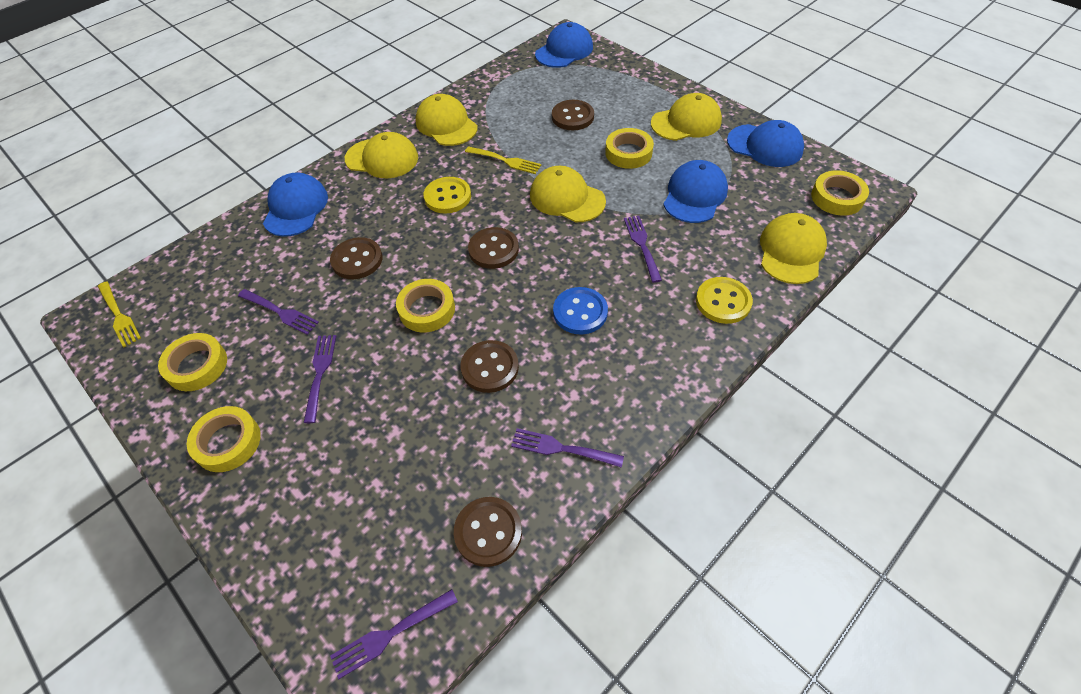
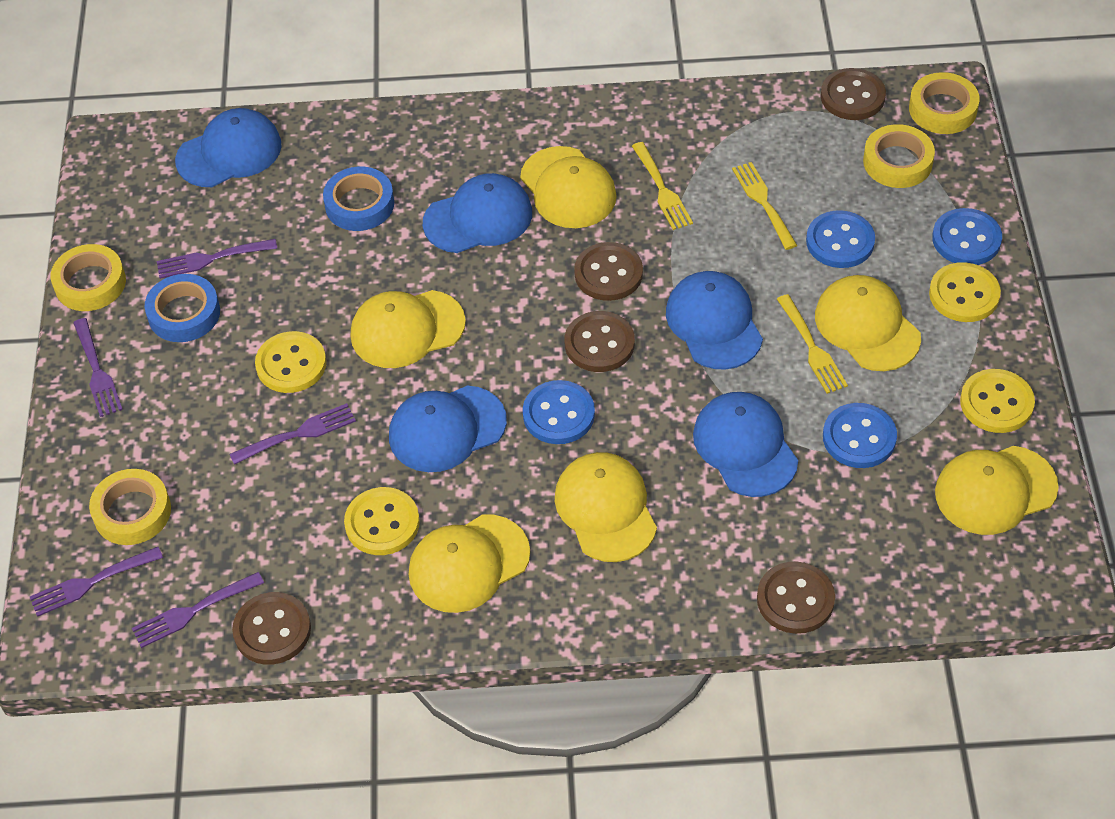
blue button: [553,287,608,334] = 1 -> [523,380,595,444] [806,210,875,268] [823,403,897,468] [932,208,1002,265] = 4
blue cap: [263,172,328,237] [535,22,593,68] [663,160,728,223] [727,120,804,167] = 4 -> [175,108,282,187] [389,386,507,472] [423,173,532,253] [666,271,763,370] [693,392,798,497] = 5
blue tape: none = 0 -> [145,274,220,342] [323,167,394,231] = 2
yellow button: [424,177,471,214] [696,277,753,324] = 2 -> [255,331,327,393] [344,487,420,555] [929,262,1001,322] [960,369,1035,433] = 4
yellow cap: [345,132,418,178] [415,94,478,146] [530,166,606,222] [651,93,722,141] [760,213,827,284] = 5 -> [351,290,466,368] [409,514,530,613] [520,146,617,228] [555,452,657,562] [815,275,921,371] [935,446,1059,535] = 6
yellow fork: [98,281,141,347] [465,146,541,174] = 2 -> [632,142,693,230] [732,162,797,250] [777,294,848,394] = 3
yellow tape: [158,333,227,391] [187,406,261,472] [396,279,455,332] [605,128,654,169] [811,170,869,216] = 5 -> [51,244,126,311] [89,469,171,545] [863,124,935,188] [909,72,980,134] = 4

